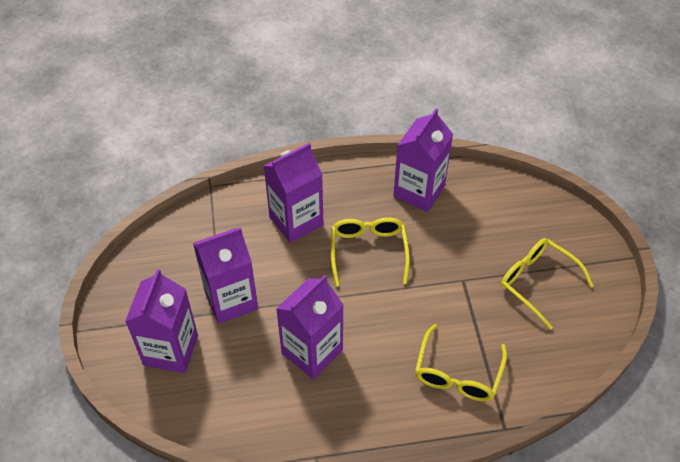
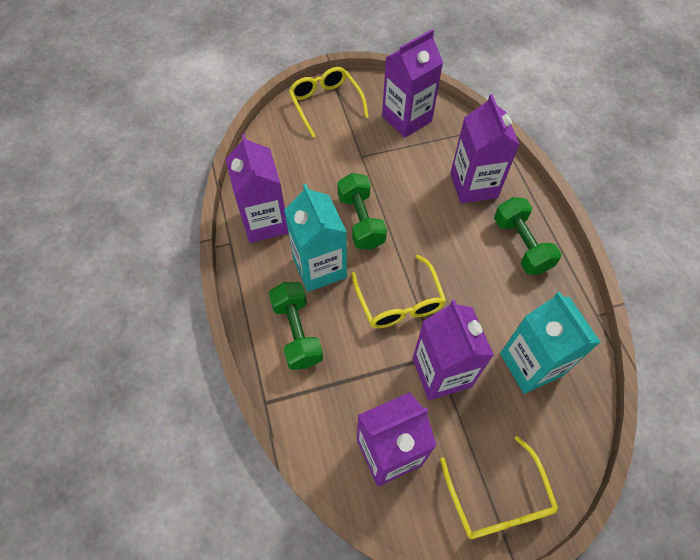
green dumbbell: none = 0 -> [269,282,323,370] [337,173,387,250] [494,197,561,275] = 3
turquoise carton: none = 0 -> [284,184,347,292] [500,292,601,394] = 2

